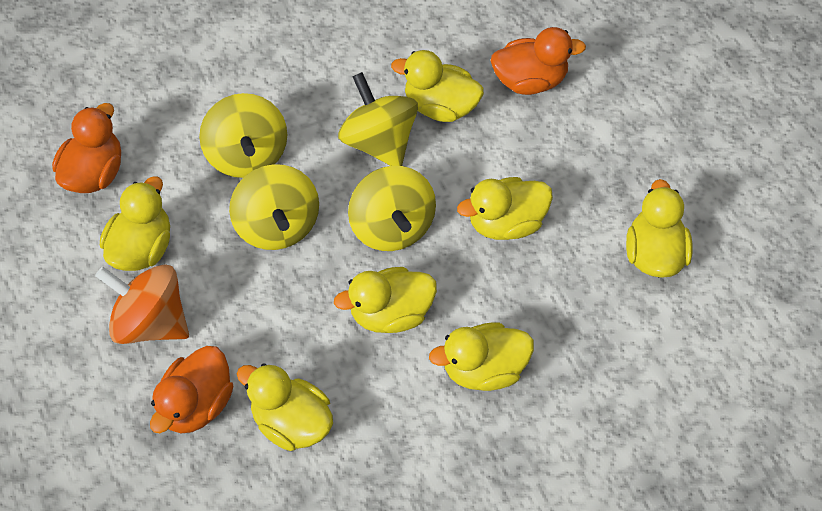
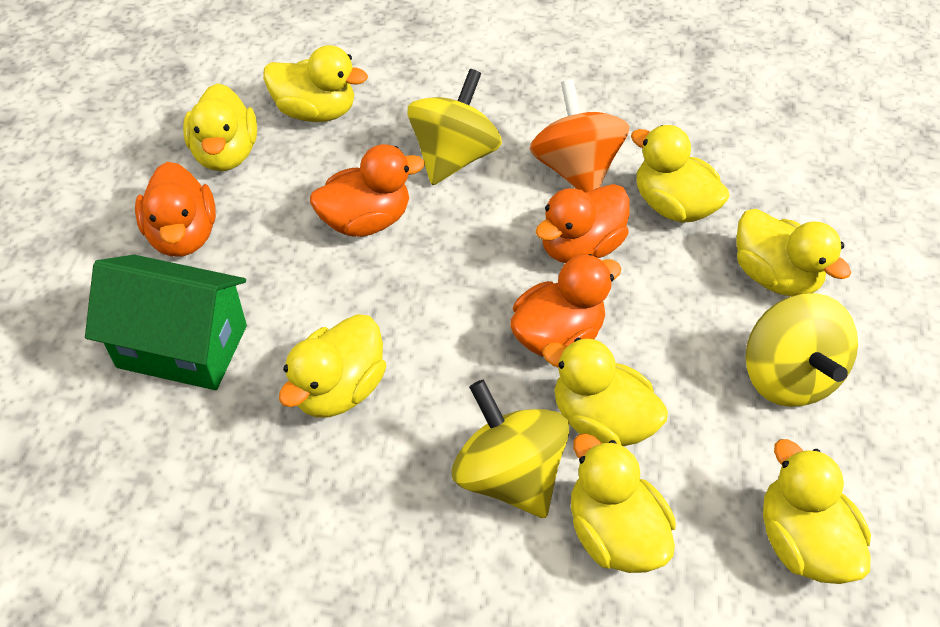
green house: none = 0 -> [85,255,247,390] = 1
orange duck: [52,103,121,193] [150,346,233,434] [491,27,586,95] = 3 -> [135,162,216,257] [310,144,425,237] [510,254,622,357] [535,184,630,263] = 4
yellow duck: [100,177,170,271] [237,363,333,451] [334,267,437,333] [391,50,484,122] [429,323,534,391] [457,177,553,240] [626,179,693,278] = 7 -> [183,83,257,171] [263,45,368,122] [279,314,386,418] [542,338,668,446] [571,433,676,573] [631,125,730,223] [736,209,851,296] [763,439,871,584] = 8
yellow spinning top: [199,93,287,178] [229,164,319,250] [338,72,418,166] [348,166,436,251] = 4 -> [408,69,502,185] [452,380,569,518] [745,293,858,407] = 3

